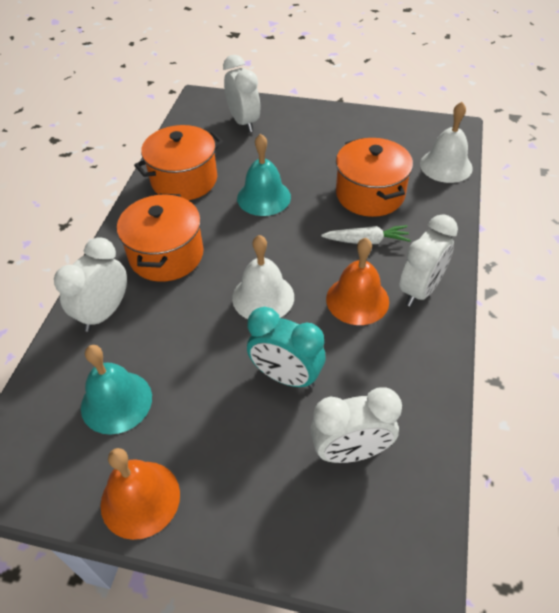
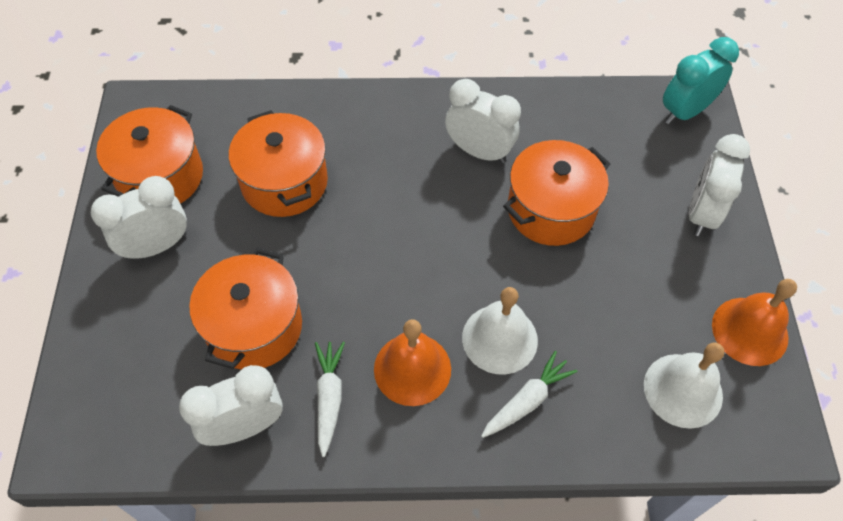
orange pot: [117,194,204,282] [134,125,223,200] [336,138,413,217] = 3 -> [96,105,203,204] [189,248,302,370] [229,110,328,217] [503,140,610,246] = 4
turquoise bell: [81,345,152,435] [237,134,291,216] = 2 -> none = 0
white carrot: [321,225,411,244] = 1 -> [315,341,345,457] [481,351,577,438] = 2

